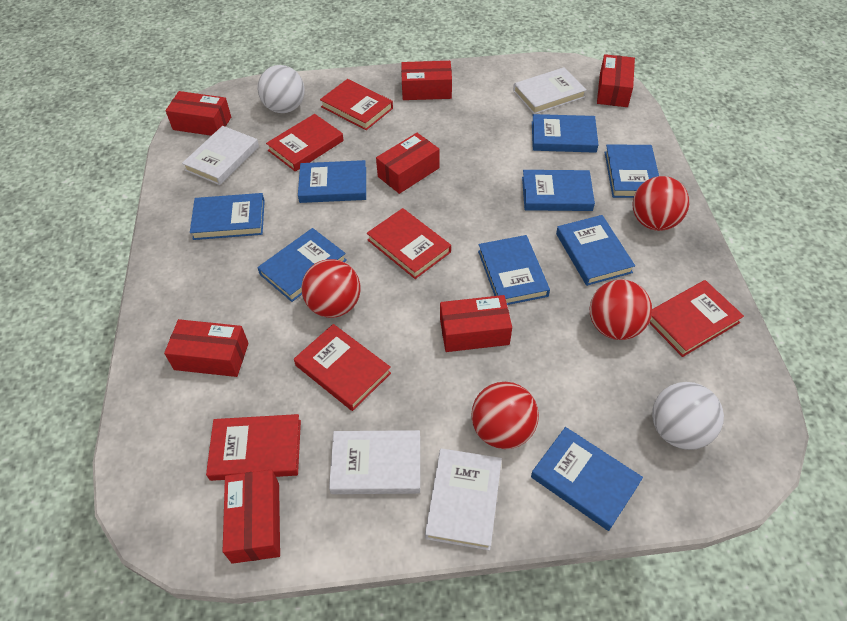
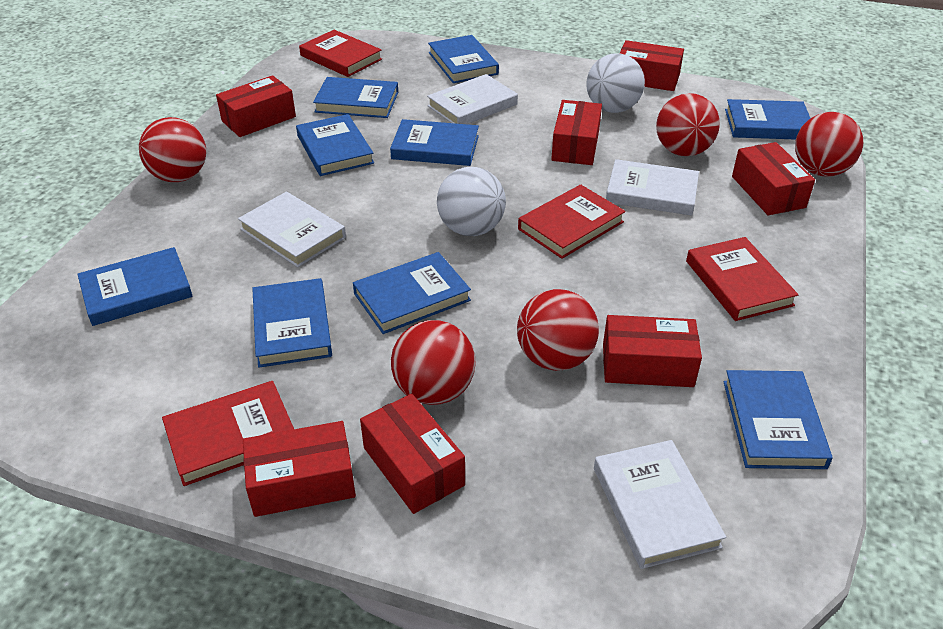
red ball: [301,259,361,318] [471,382,539,449] [590,279,652,340] [633,176,689,231] = 4 -> [139,117,206,182] [391,320,476,405] [517,289,599,371] [656,93,720,156] [795,112,863,177] = 5
red book: [206,414,301,481] [266,114,344,172] [294,324,391,411] [320,79,393,130] [367,208,451,279] [649,280,744,357] = 6 -> [162,381,294,486] [299,30,382,77] [518,184,625,259] [686,237,799,321] = 4

